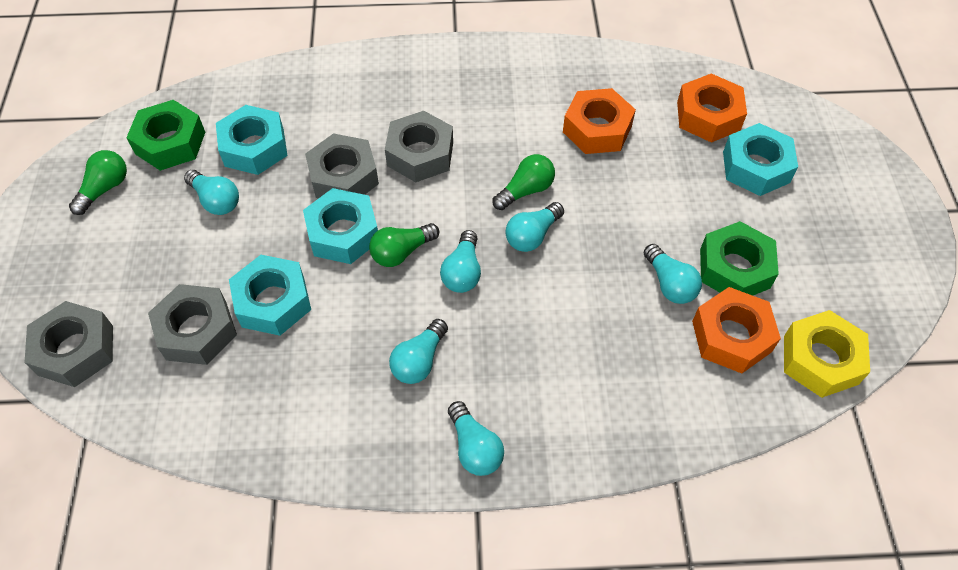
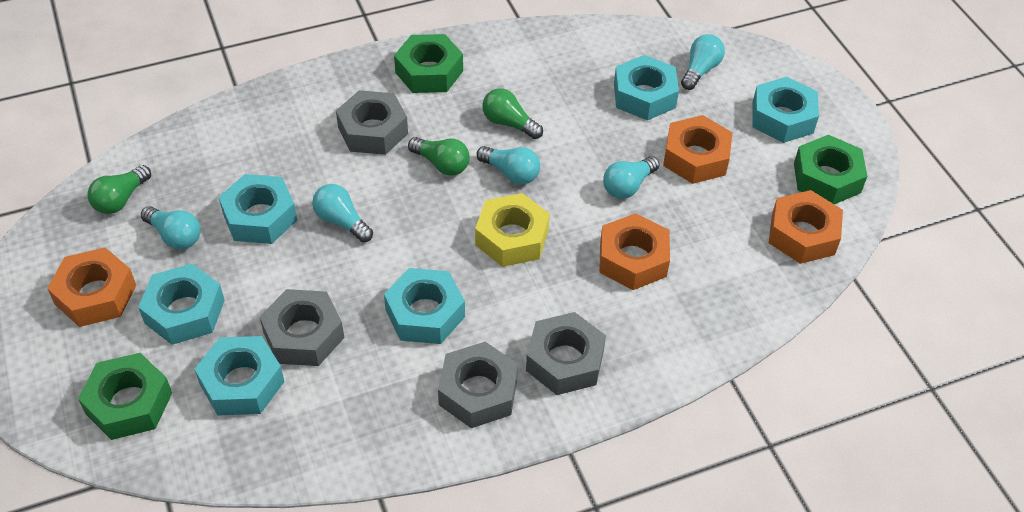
green nut: [126,100,205,171] [700,221,779,296] = 2 -> [78,353,172,440] [394,34,463,93] [794,135,867,204] = 3
orange nut: [563,88,636,154] [677,73,747,143] [692,287,781,373] = 3 -> [47,248,136,327] [599,213,670,290] [663,115,732,184] [769,190,843,264] = 4
turquoise light bulb: [184,170,239,215] [389,319,448,384] [440,230,481,293] [448,401,504,476] [505,202,564,252] [644,244,702,304] = 6 -> [141,206,201,249] [312,184,373,242] [477,146,540,184] [603,156,660,199] [681,34,725,90] = 5
turquoise nut: [216,105,288,175] [229,255,311,336] [303,188,378,264] [723,123,798,196] = 4 -> [138,264,225,345] [195,336,285,415] [219,174,297,244] [384,268,465,344] [614,55,679,120] [752,77,819,143] = 6

